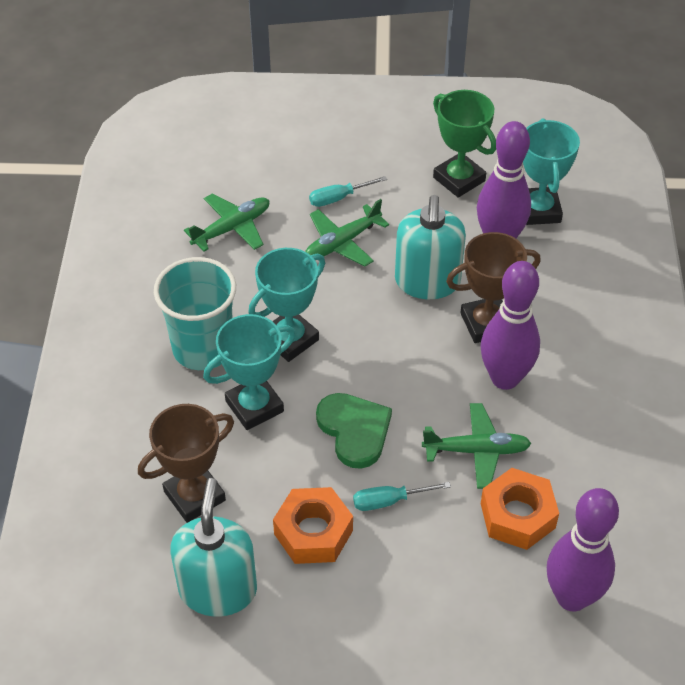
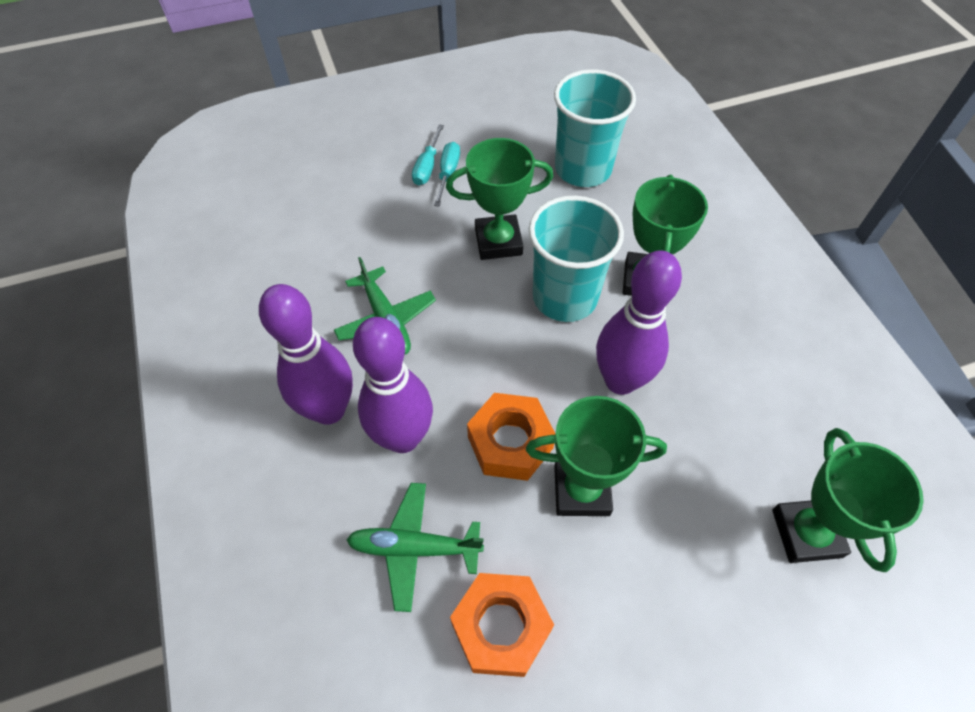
brown trophy: [138,404,234,523] [446,232,541,343] = 2 -> none = 0
green heart: [316,393,392,469] = 1 -> none = 0
green plane: [184,193,269,252] [305,199,389,267] [422,403,531,489] = 3 -> [334,257,436,355] [346,483,484,612] = 2
green trophy: [433,90,496,198] = 1 -> [446,138,553,260] [526,396,667,516] [623,175,708,296] [772,428,924,572] = 4
turquoise cup: [154,257,236,370] = 1 -> [529,196,624,322] [554,69,636,187] = 2
turquoise soap dispenser: [170,478,257,617] [395,195,466,299] = 2 -> none = 0
turquoise trophy: [203,314,296,430] [249,248,325,362] [523,118,580,225] = 3 -> none = 0

